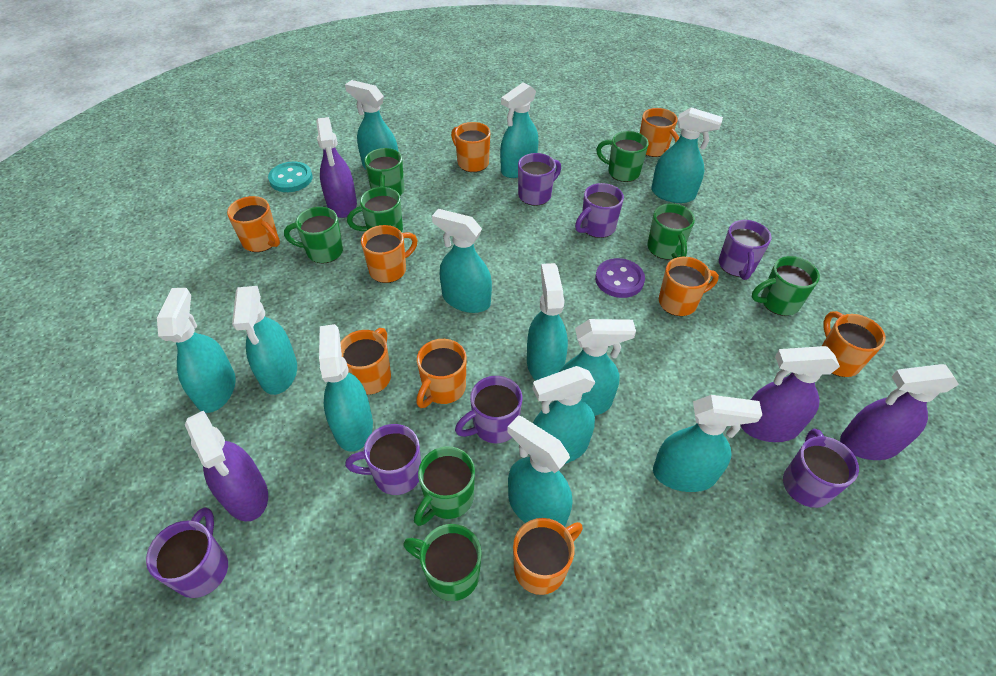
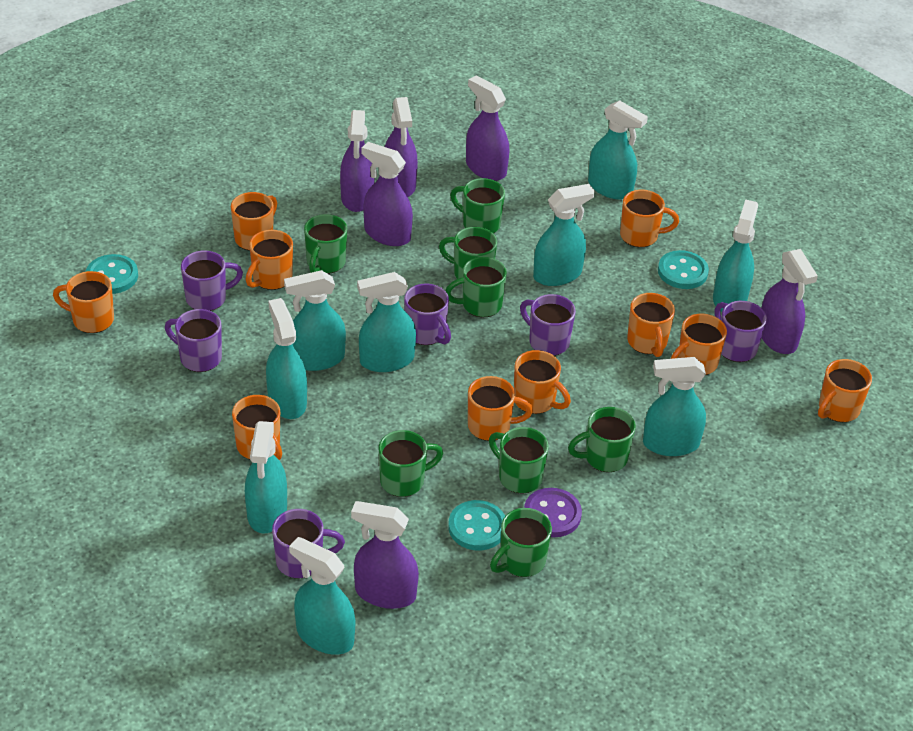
orange mug: [227,196,280,252] [340,328,391,395] [361,225,418,283] [416,339,466,408] [451,122,490,172] [513,518,583,595] [640,108,679,157] [659,257,719,316] [822,311,886,377] = 9 -> [53,271,114,333] [231,192,277,251] [232,395,282,460] [246,230,293,290] [468,376,533,441] [514,350,571,414] [620,190,679,247] [627,293,675,357] [671,313,727,375] [818,359,872,422] = 10
purple mug: [146,508,228,598] [345,424,421,495] [455,376,522,443] [518,153,561,206] [575,183,624,238] [719,220,771,280] [783,429,859,508] = 7 -> [165,309,222,372] [181,251,243,311] [272,509,345,578] [404,284,451,345] [520,294,576,356] [715,301,767,362] = 6
purple spray bottle: [185,410,268,522] [316,117,357,218] [741,346,840,442] [840,364,959,460] = 4 -> [340,110,375,212] [351,501,419,609] [362,142,413,246] [385,97,418,197] [466,75,509,181] [761,249,818,354] = 6
turquoise button: [268,161,313,192] = 1 -> [86,254,138,294] [448,500,505,550] [658,250,709,289] = 3
turquoise spray bottle: [157,288,236,413] [232,286,297,395] [319,324,373,452] [345,80,398,169] [432,209,492,313] [500,82,538,178] [507,416,572,527] [527,263,568,380] [532,366,596,464] [559,319,636,416] [651,107,723,203] [653,395,762,492] = 12 -> [245,421,287,533] [266,298,307,419] [284,270,346,371] [289,537,355,655] [357,272,416,372] [533,184,595,286] [588,100,648,200] [643,357,706,456] [713,199,758,312] = 9

